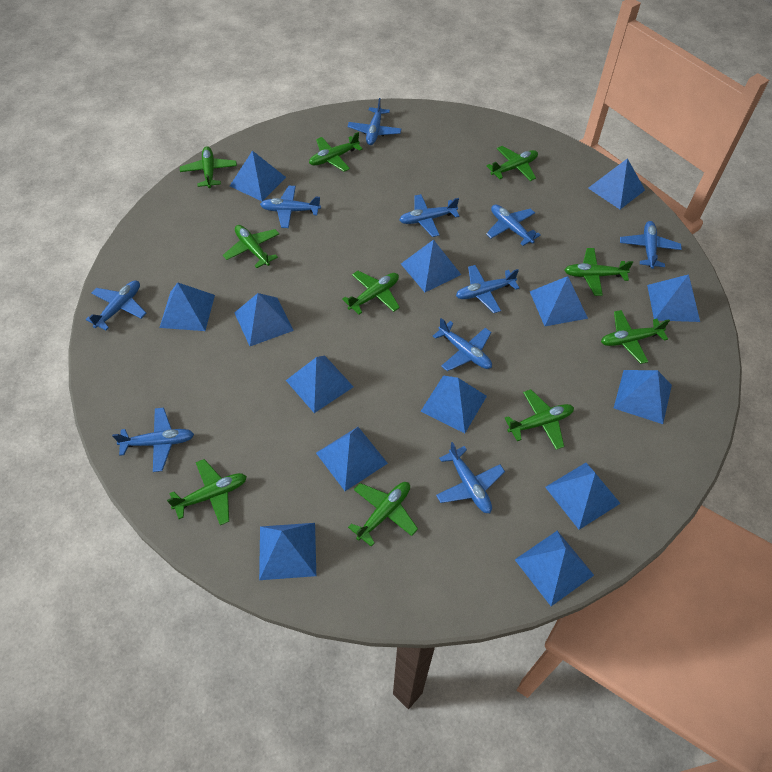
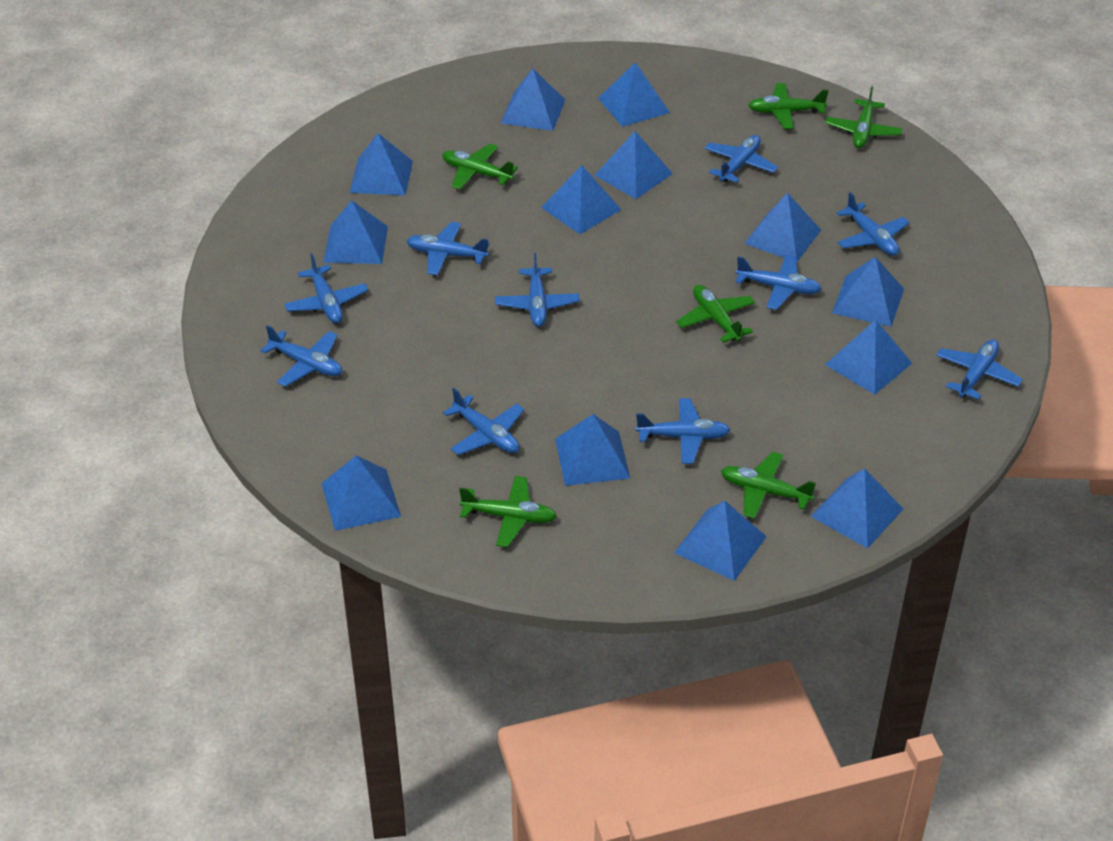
blue pyramid: [159,282,215,331] [230,151,286,201] [234,293,294,346] [259,523,316,580] [286,356,354,413] [316,427,388,491] [401,240,461,292] [420,375,487,433] [515,531,594,606] [530,276,588,326] [545,463,621,530] [588,158,645,209] [614,370,672,424] [647,274,700,322] = 14 -> [322,455,401,531] [323,200,388,264] [350,133,413,196] [501,68,565,131] [541,165,621,234] [555,414,630,486] [594,131,673,199] [598,62,670,127] [674,500,767,581] [744,193,821,262] [810,468,903,549] [825,320,912,395] [832,257,904,327] = 13
green plane: [167,459,247,525] [180,146,237,188] [223,225,279,268] [309,132,363,172] [342,271,400,314] [348,482,418,547] [487,146,538,181] [505,389,574,450] [565,248,633,296] [601,310,670,364] = 10 -> [442,144,518,190] [459,476,557,547] [676,285,755,343] [721,452,816,519] [748,83,828,129] [825,87,903,148] = 6

